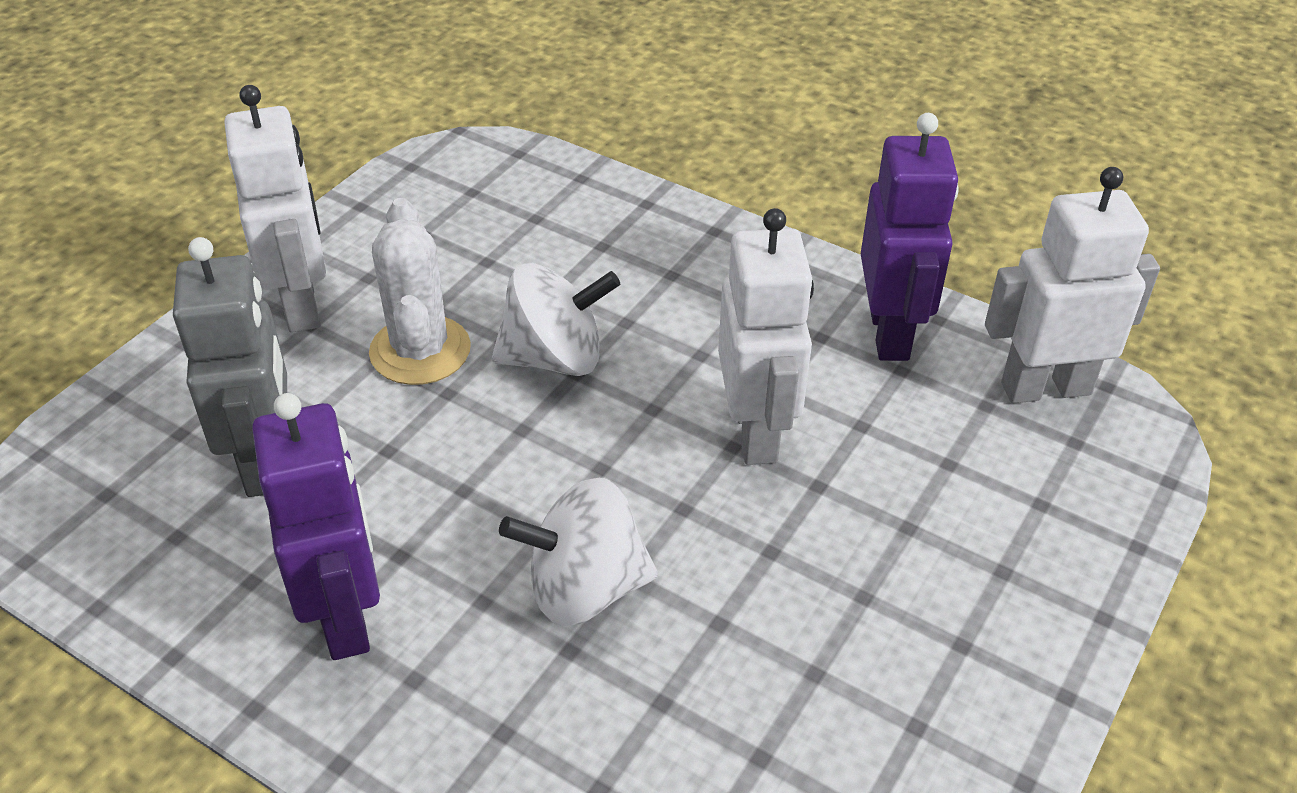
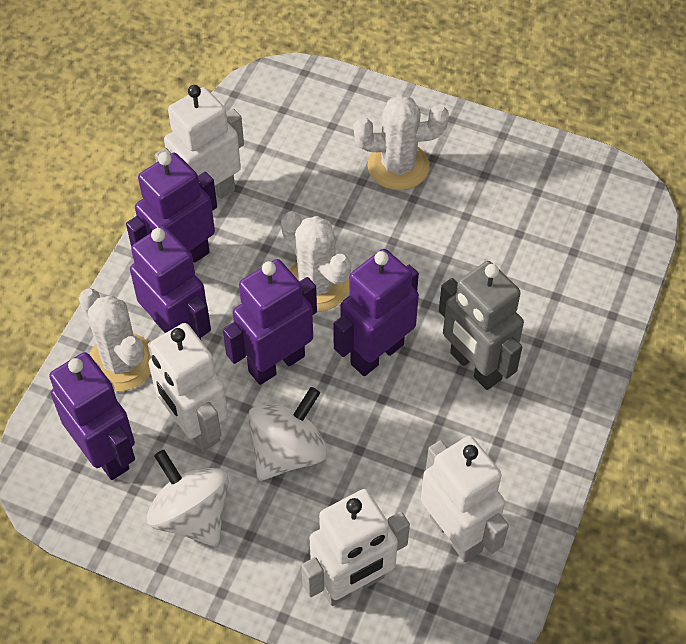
purple robot: [252,393,380,660] [861,113,959,361] = 2 -> [49,352,135,480] [126,152,217,263] [130,226,211,340] [223,259,317,385] [333,249,419,376] = 5
white cactus: [369,198,471,385] = 1 -> [79,288,151,391] [281,211,351,312] [354,95,449,190] = 3
white robot: [224,85,326,333] [718,208,814,465] [985,167,1160,403] = 3 -> [148,323,228,452] [155,85,244,199] [301,489,410,606] [421,436,509,562] = 4

